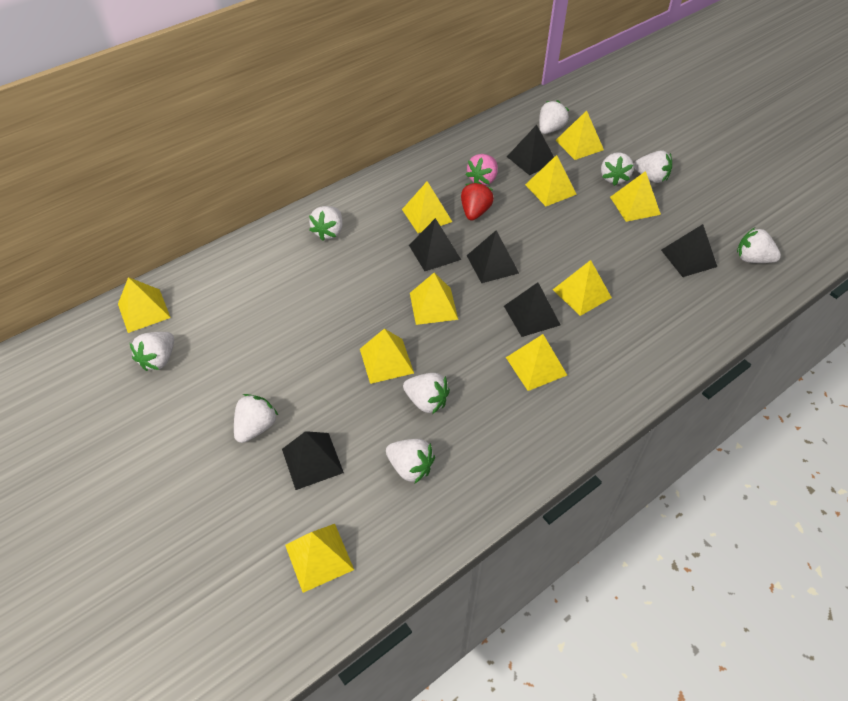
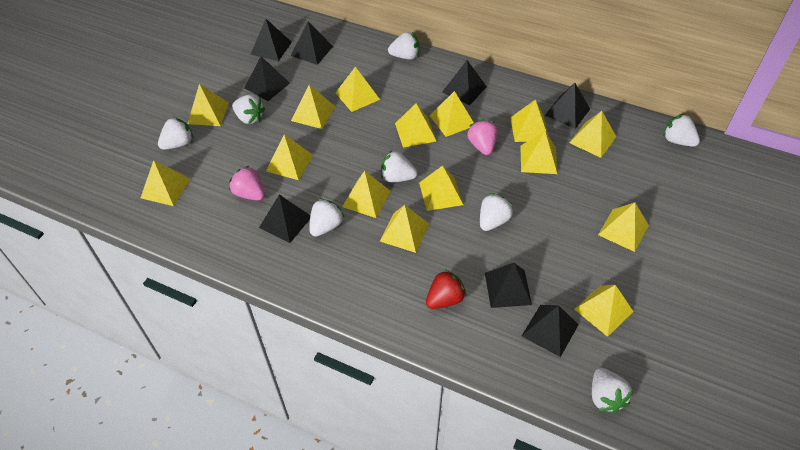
black pyramid: [282,431,344,490] [409,218,461,271] [466,230,519,283] [504,282,561,337] [507,125,554,175] [661,224,717,277] = 6 -> [244,56,290,101] [251,19,292,61] [259,194,310,243] [291,22,333,65] [442,60,487,105] [485,263,532,308] [522,305,578,357] [545,83,590,129] = 8
pink strawberry: [466,154,498,186] = 1 -> [229,165,265,200] [467,119,498,155] = 2
white strawberry: [130,332,174,371] [234,394,278,443] [309,206,343,241] [386,439,435,483] [403,373,450,414] [539,100,569,134] [601,152,634,186] [634,150,672,183] [737,228,781,263] = 9 -> [158,117,194,150] [232,94,265,124] [309,198,345,237] [381,150,417,182] [388,32,419,60] [480,193,513,231] [592,368,633,413] [663,113,700,147] = 8
yellow pyramid: [118,277,171,333] [285,524,354,593] [360,328,414,384] [402,181,452,233] [410,273,458,325] [506,334,567,391] [525,155,577,206] [553,260,612,316] [555,110,604,160] [610,171,661,222] = 10 -> [141,160,190,206] [188,84,229,126] [266,134,313,180] [291,85,335,129] [335,67,380,112] [342,171,391,218] [380,205,429,253] [395,103,437,148] [419,165,463,211] [429,91,474,137] [510,100,548,142] [520,131,558,174] [569,111,616,158] [574,285,634,337] [598,203,649,252] = 15

